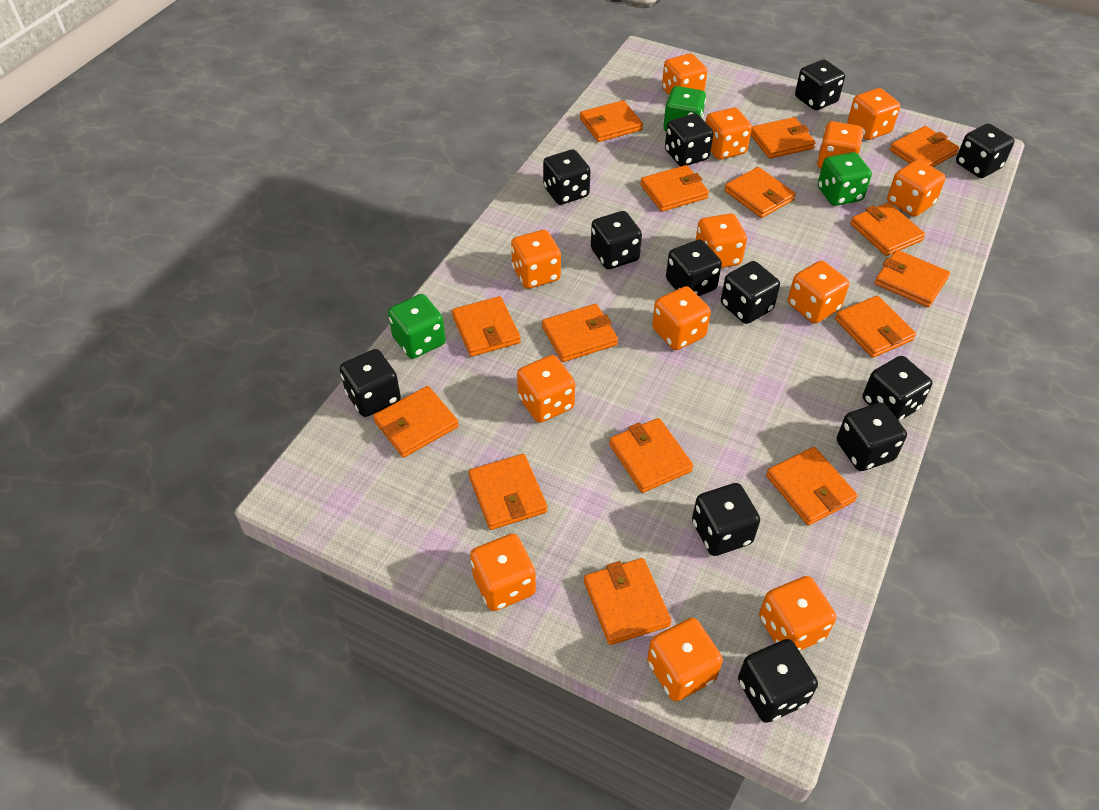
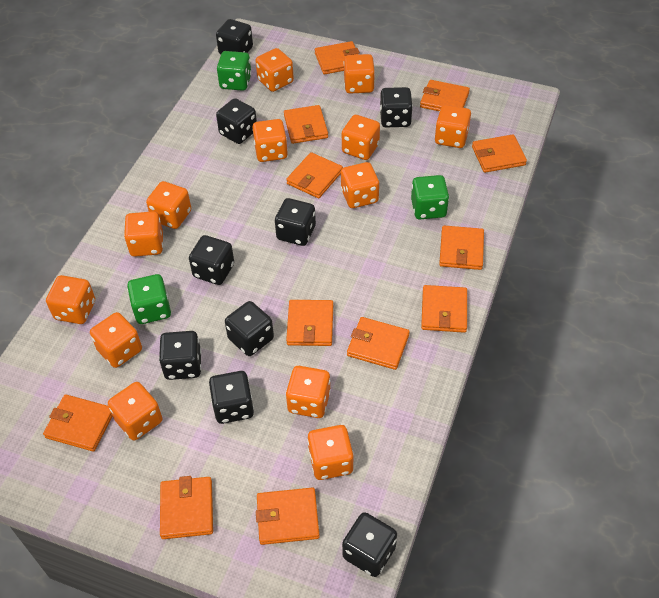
black dice: [340,349,401,417] [543,150,590,205] [591,211,642,269] [665,114,714,166] [666,240,722,296] [692,483,760,556] [721,261,780,324] [738,639,818,723] [795,60,845,110] [837,403,907,471] [863,356,932,421] [956,123,1014,178] = 12 -> [159,331,202,380] [189,235,234,285] [209,371,254,424] [216,19,253,54] [216,98,257,144] [225,301,274,356] [275,198,316,246] [342,512,397,577] [380,87,413,127] = 9
orange wallet: [373,386,459,458] [452,296,521,357] [468,454,547,530] [542,304,618,362] [580,100,643,142] [584,558,672,645] [609,418,693,493] [640,165,709,212] [724,167,796,218] [751,117,816,159] [766,447,858,525] [835,296,916,358] [850,202,925,256] [874,250,950,307] [890,126,959,167] = 15 -> [43,394,112,452] [160,476,213,539] [256,487,320,545] [284,105,328,144] [286,152,343,198] [286,300,333,346] [315,41,360,74] [347,317,410,370] [420,80,470,111] [421,285,467,333] [439,225,484,270] [472,134,527,173] = 12

